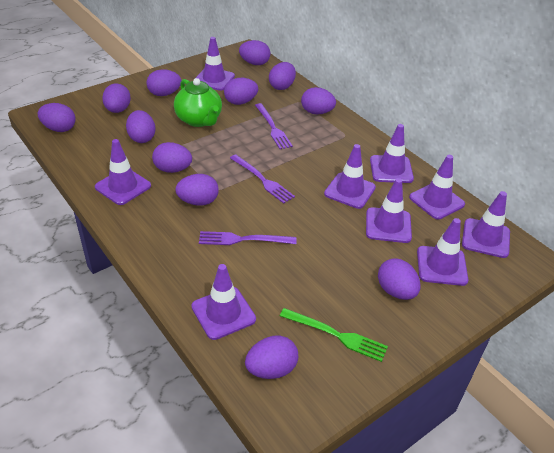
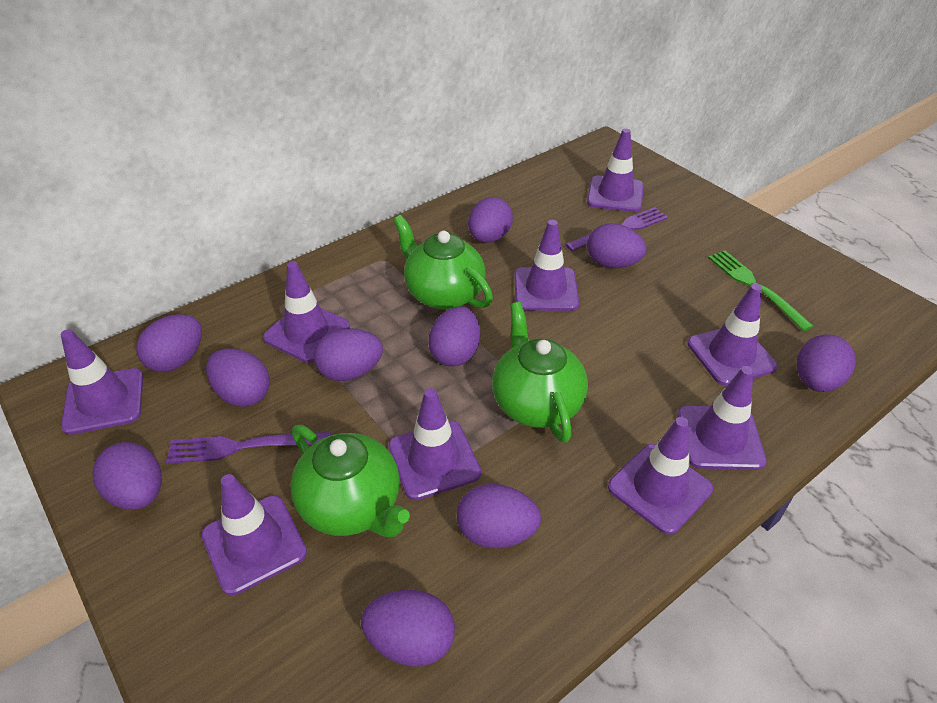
green teapot: [174,78,222,127] = 1 -> [290,425,410,537] [393,215,493,310] [492,302,588,443] = 3
purple egg: [38,103,75,132] [102,83,131,113] [126,110,156,143] [147,69,181,96] [152,142,192,173] [175,174,219,206] [224,78,258,105] [239,40,270,65] [245,335,298,379] [269,62,296,90] [301,87,336,114] [378,258,421,300] = 12 -> [92,442,162,510] [136,314,202,372] [206,349,270,407] [314,328,383,381] [361,590,455,667] [428,306,480,367] [457,484,541,548] [468,197,513,243] [587,223,646,268] [797,334,856,392] = 10
purple fork: [199,231,296,245] [230,154,295,204] [255,103,293,149] = 3 -> [166,432,331,464] [565,207,668,251] = 2

